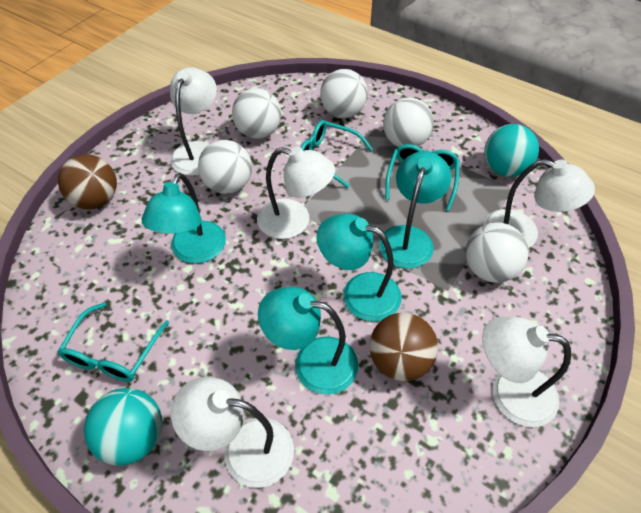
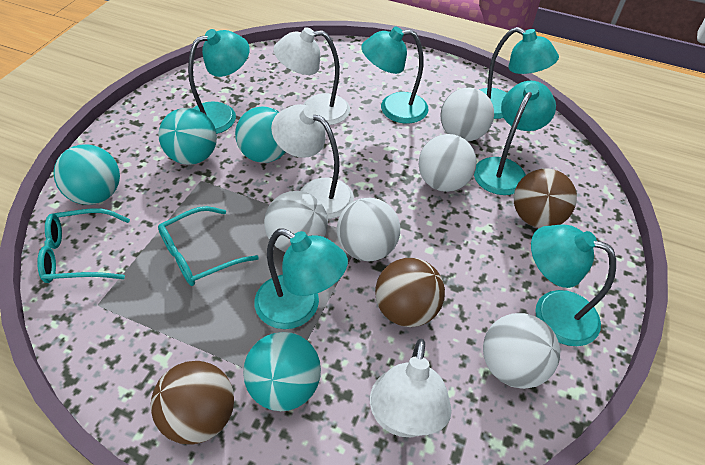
brown ball: [58,154,117,209] [370,313,438,381] = 2 -> [151,361,234,444] [375,258,445,327] [514,169,577,228] = 3
turquoise ball: [84,388,162,466] [484,124,539,177] = 2 -> [54,144,120,205] [158,108,217,165] [235,106,285,163] [243,332,321,411] = 4
turquoise glasses: [57,302,169,382] [300,120,373,188] [385,144,460,211] = 3 -> [37,208,130,283] [158,206,259,286] = 2
turquoise lamp: [141,173,226,264] [258,287,358,395] [317,214,402,321] [379,151,451,268] = 4 -> [188,29,250,134] [254,229,348,329] [361,27,428,124] [474,81,556,195] [479,27,559,119] [531,224,616,346] = 6
white lamp: [170,67,217,176] [171,377,294,488] [257,146,335,239] [482,317,572,427] [484,159,595,248] = 5 -> [271,104,354,219] [273,27,350,125] [370,339,452,437] = 3

